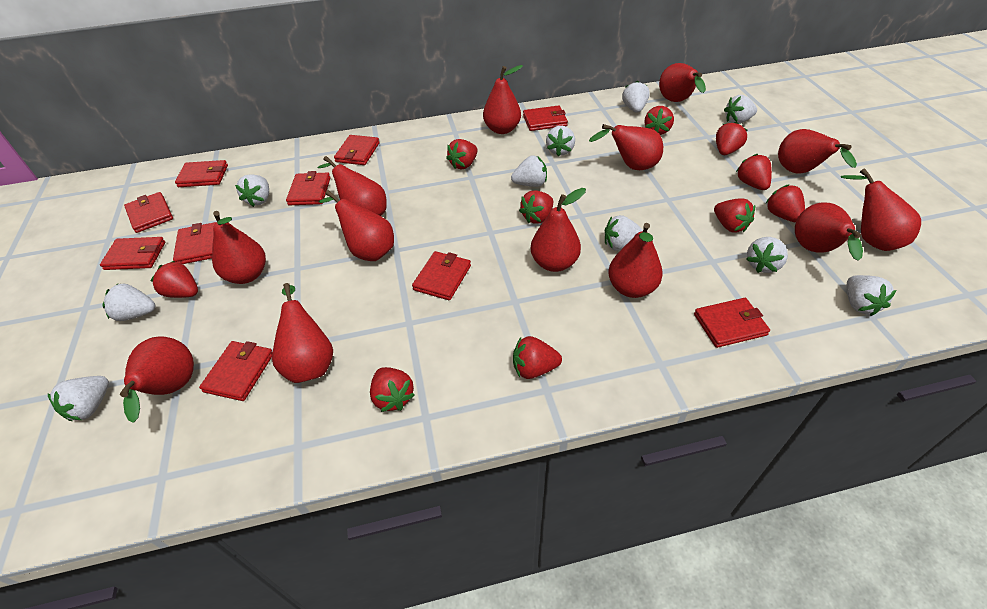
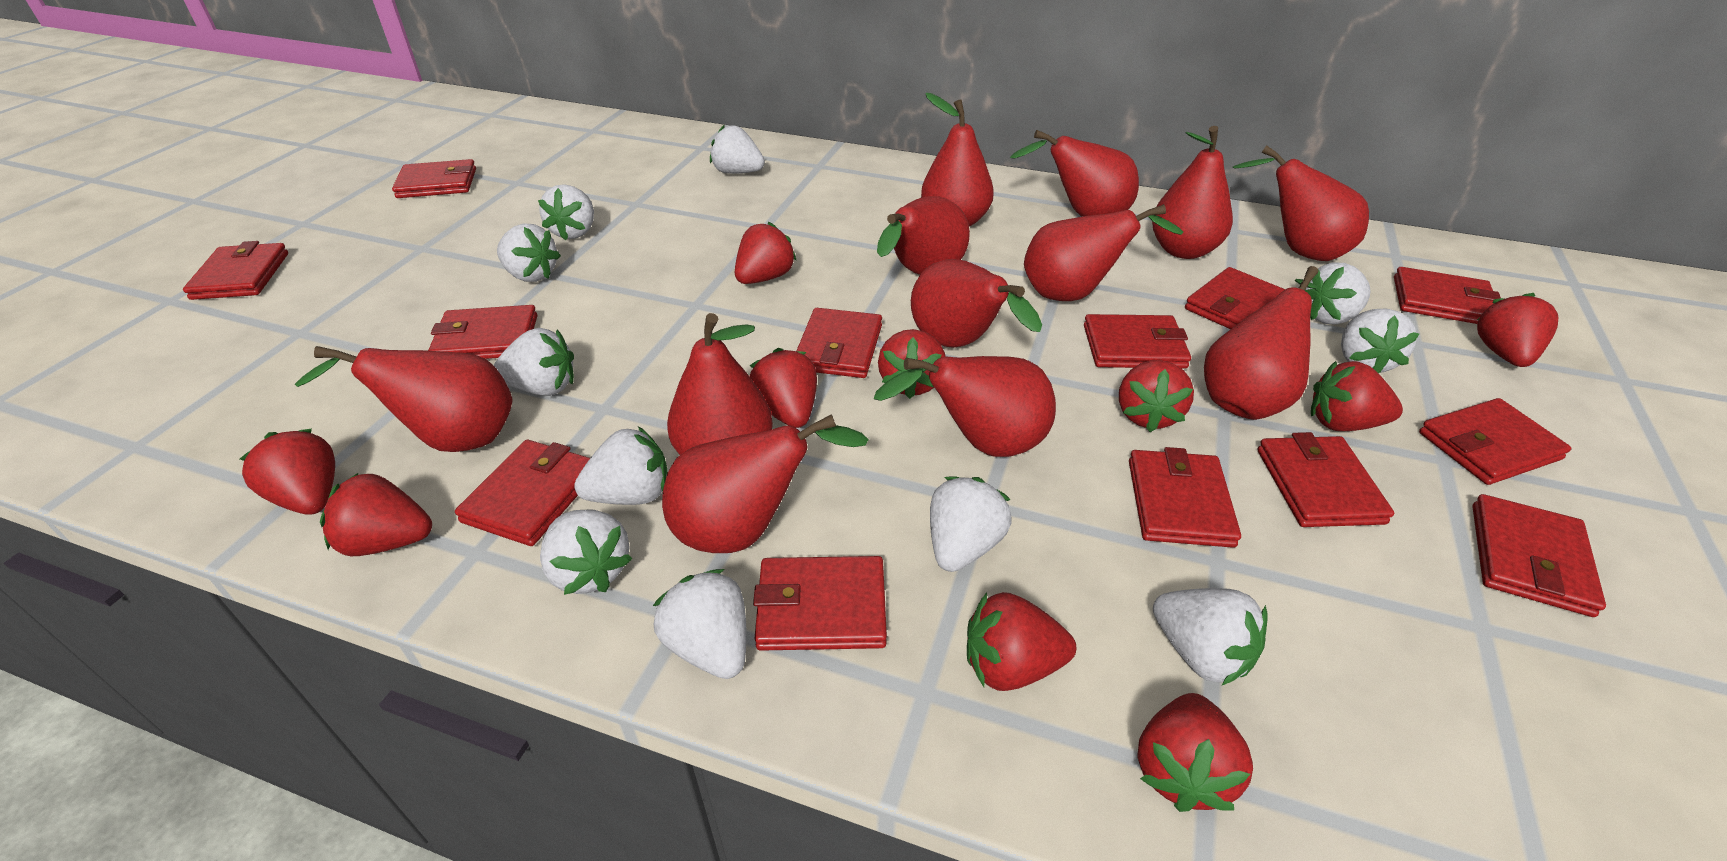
red pear: [120,336,194,423] [212,211,266,284] [272,283,333,383] [317,156,387,216] [319,190,394,261] [483,65,523,134] [531,188,586,272] [589,124,663,170] [608,223,663,298] [659,63,706,102] [778,129,857,174] [795,203,863,261] [841,168,921,251] = 13 -> [295,346,513,452] [662,414,869,553] [667,313,773,455] [874,356,1056,457] [877,196,970,275] [911,259,1042,348] [921,93,994,227] [1010,130,1139,217] [1024,204,1183,301] [1152,126,1233,259] [1204,266,1318,420] [1233,145,1369,261] = 12
red wallet: [100,237,165,270] [124,192,173,233] [173,222,216,264] [175,160,228,187] [199,341,272,401] [286,171,330,205] [334,135,380,165] [412,251,471,300] [523,105,568,131] [694,298,770,348] = 10 -> [183,241,288,300] [392,159,476,198] [428,305,537,359] [455,440,590,546] [753,556,887,651] [797,308,882,378] [1084,314,1191,369] [1129,447,1241,548] [1185,267,1285,329] [1258,432,1394,527] [1394,267,1501,324] [1419,398,1571,485] [1472,494,1606,617] = 13
white strawberry: [48,376,109,421] [102,284,155,321] [235,174,269,207] [511,156,547,187] [546,126,575,157] [605,215,643,251] [622,81,650,113] [724,95,757,124] [746,237,788,273] [847,275,897,316] = 10 -> [494,328,574,396] [497,223,561,282] [538,184,594,241] [540,509,632,595] [574,427,667,505] [653,569,746,679] [710,125,765,174] [930,477,1012,572] [1153,588,1268,686] [1305,263,1371,324] [1341,308,1419,373] = 11

